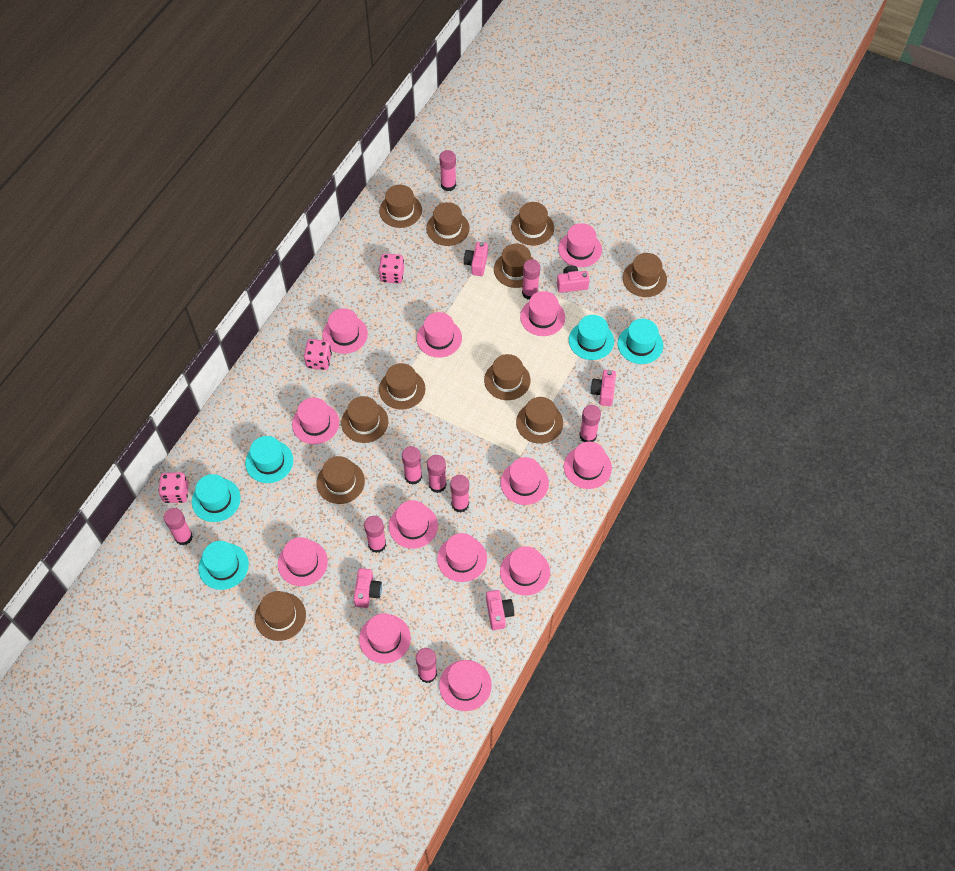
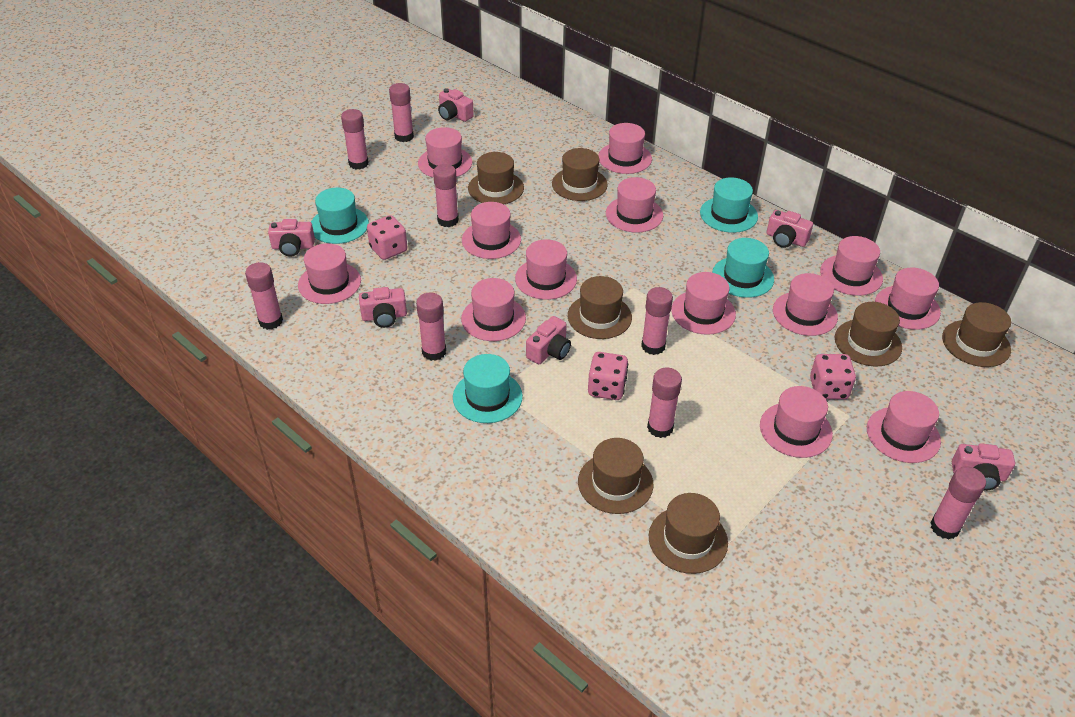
brown hat: [255,591,306,641] [316,456,365,504] [341,396,388,443] [379,185,422,228] [379,363,425,410] [426,202,470,246] [484,354,531,400] [494,244,534,288] [511,202,554,246] [516,397,563,444] [623,253,667,297] = 11 -> [468,152,524,204] [552,148,608,201] [568,276,632,339] [578,438,654,514] [649,493,728,574] [835,302,902,367] [942,302,1011,367] = 7
pink camera: [353,568,382,608] [464,242,488,276] [486,590,514,630] [557,265,590,293] [591,370,616,406] = 5 -> [268,219,315,257] [359,287,407,328] [438,88,474,122] [526,316,571,364] [767,210,813,248] [952,443,1015,491] = 6
pink glue stick: [164,508,193,545] [364,516,386,553] [402,446,422,485] [416,648,437,683] [427,455,446,493] [439,150,456,191] [450,475,469,513] [522,259,540,299] [580,405,601,442] = 9 -> [245,262,283,330] [341,109,369,170] [389,83,414,142] [416,292,446,361] [433,164,459,227] [641,287,673,355] [647,367,682,438] [930,466,986,540] = 8
turquoise hat: [192,474,241,522] [198,541,249,590] [245,436,293,483] [569,315,614,360] [618,319,663,364] = 5 -> [311,188,369,244] [453,354,523,423] [700,177,758,233] [712,238,774,298] = 4

